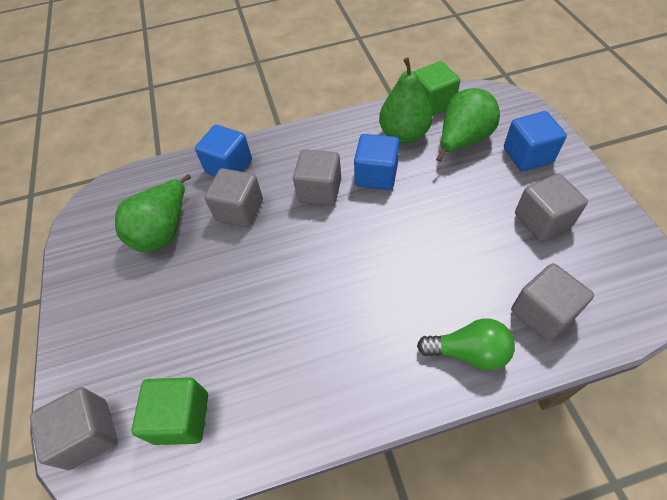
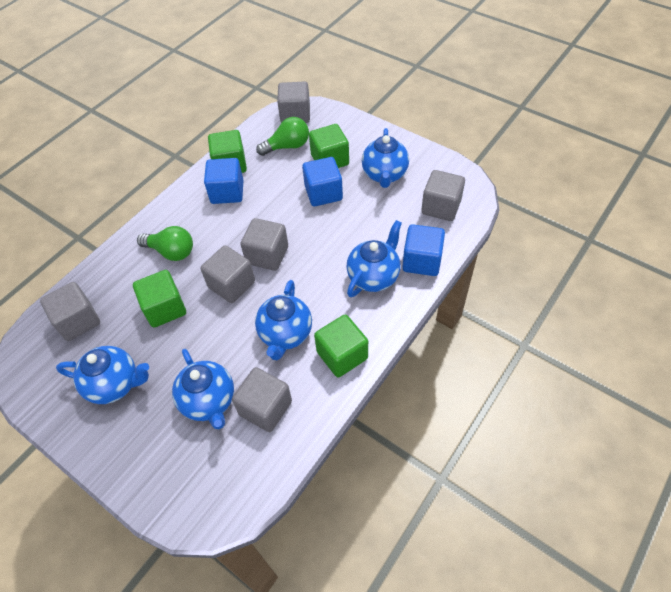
blue teapot: none = 0 -> [56,346,149,404] [172,349,234,429] [255,280,312,360] [347,220,402,297] [362,128,409,188] = 5
green cube: [132,377,208,445] [414,61,460,116] = 2 -> [133,270,186,328] [208,130,247,173] [309,124,349,168] [314,315,368,377] = 4
green light bulb: [417,318,515,371] = 1 -> [137,226,193,261] [256,117,309,156] = 2
green pear: [115,174,191,252] [379,57,433,144] [436,88,500,162] = 3 -> none = 0
grey cube: [30,387,117,470] [204,168,263,227] [293,149,341,206] [511,263,594,341] [515,173,588,241] = 5 -> [40,282,100,341] [201,245,255,303] [232,367,292,432] [240,218,288,271] [277,82,310,123] [421,170,465,221] = 6

